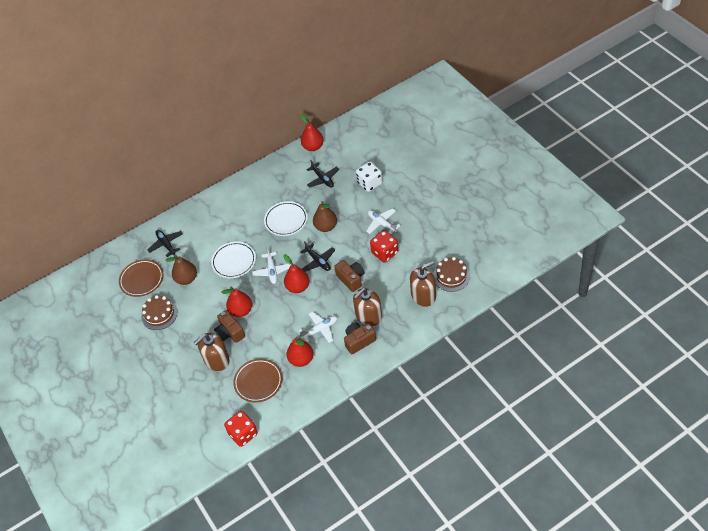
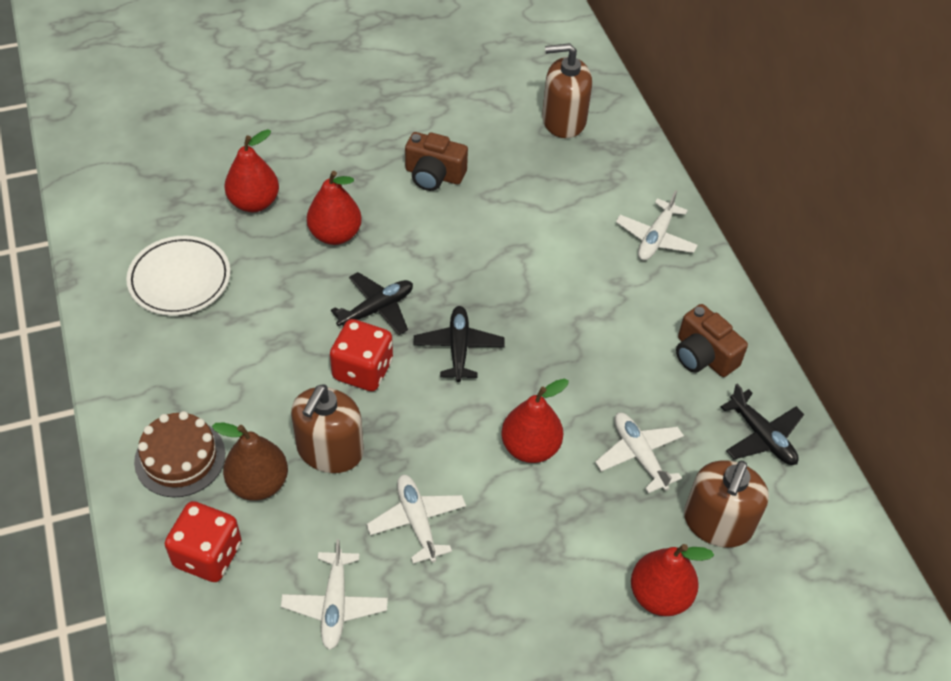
brown cake: [141,295,178,330] [433,257,470,292] = 2 -> [134,411,225,498] = 1
brown camera: [214,310,245,343] [334,260,365,292] [344,323,376,354] = 3 -> [405,132,468,191] [676,304,748,377] = 2
brown pear: [166,255,197,285] [313,201,337,232] = 2 -> [212,423,288,501] = 1
brown plate: [119,259,163,297] [233,359,282,403] = 2 -> none = 0
white dice: [356,162,383,192] = 1 -> none = 0
white plane: [252,247,291,284] [299,312,337,343] [366,208,401,235] = 3 -> [281,539,388,650] [367,475,466,564] [595,413,684,493] [616,190,698,261] = 4
white plate: [211,242,256,278] [264,201,308,236] = 2 -> [126,236,231,316] = 1

